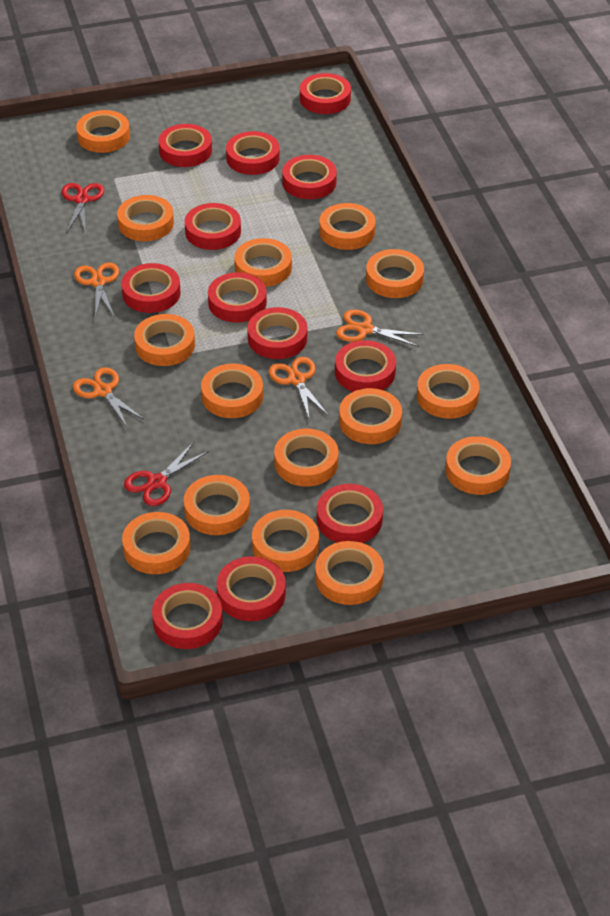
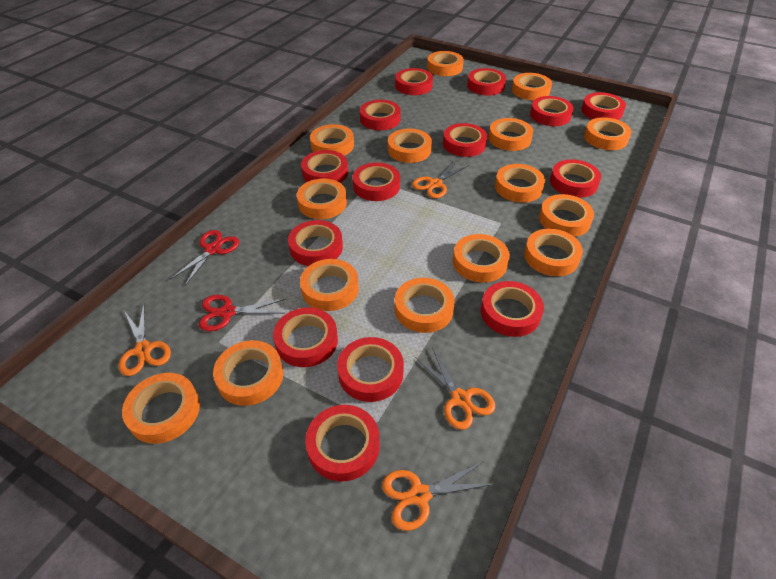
red tape: [121,263,180,313] [152,583,223,649] [158,124,212,167] [185,203,241,250] [208,272,267,323] [217,556,286,621] [226,131,280,175] [247,307,307,359] [282,155,337,199] [300,73,351,114] [317,484,383,543] [335,340,396,392] = 12 -> [273,307,338,367] [288,220,343,266] [301,150,348,183] [305,405,380,482] [337,337,404,402] [353,163,400,201] [360,100,401,130] [395,68,433,95] [443,123,487,157] [467,68,506,95] [481,281,544,337] [530,96,574,126] [550,159,601,198] [581,92,626,120] = 14

